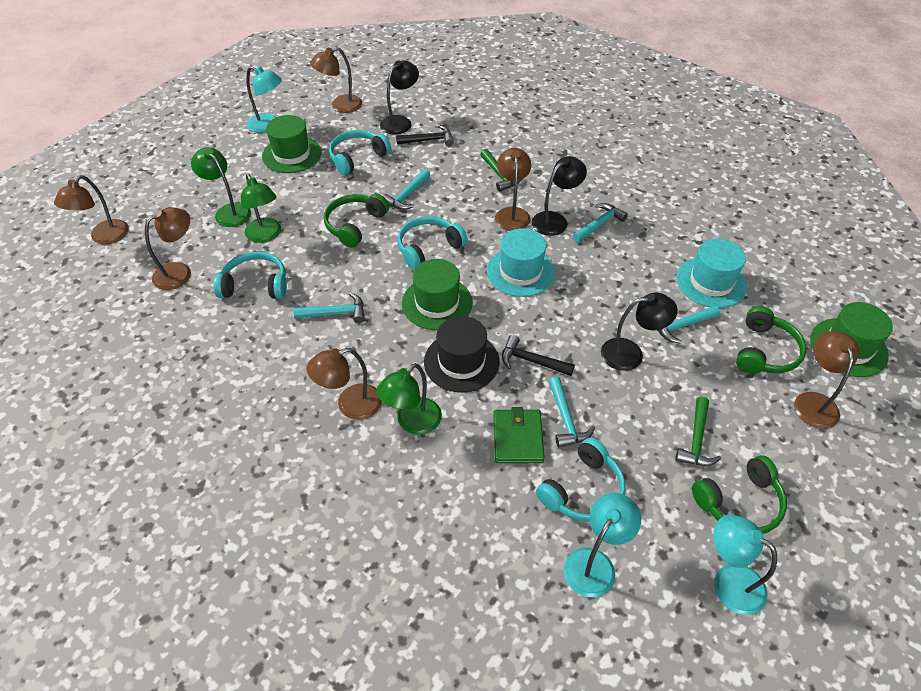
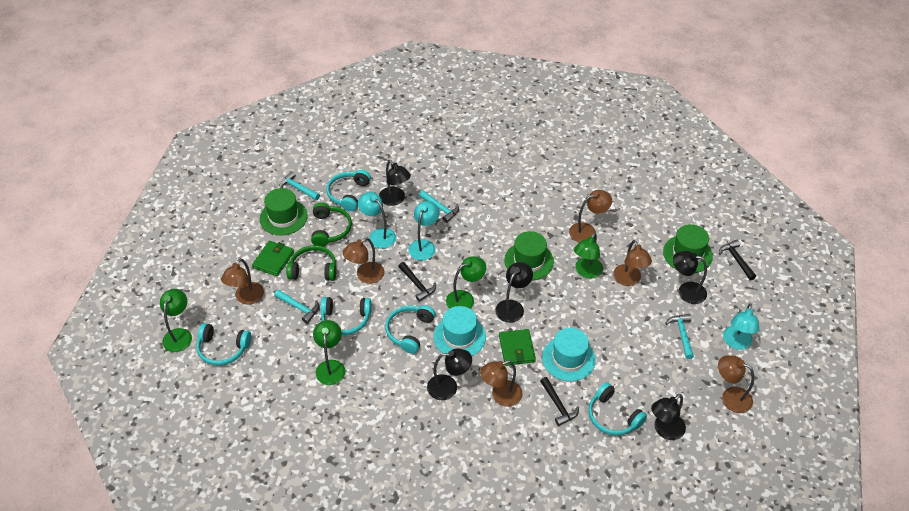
black hammer: [396,125,454,146] [502,335,575,376] = 2 -> [398,262,436,302] [540,377,579,426] [719,240,756,280] = 3
black hat: [424,316,499,393] = 1 -> none = 0
black lamp: [380,60,419,135] [532,156,587,236] [601,293,678,371] = 3 -> [379,160,411,206] [427,348,472,400] [495,262,533,323] [651,394,686,440] [673,251,707,304] = 5
green hammer: [480,149,521,192] [675,397,721,466] = 2 -> none = 0
green headphones: [324,194,389,248] [692,455,787,534] [736,306,806,374] = 3 -> [286,245,337,281] [311,202,352,247] = 2
green lamp: [191,147,251,227] [241,174,281,243] [376,363,442,435] = 3 -> [160,289,192,352] [313,320,346,385] [446,256,486,309] [574,232,603,279] = 4
green wallet: [493,407,545,463] = 1 -> [252,241,294,276] [499,329,536,366] = 2
turquoise hammer: [294,293,365,323] [383,169,430,210] [549,377,595,448] [573,203,628,242] [657,305,721,344] = 5 -> [274,289,319,324] [279,171,320,200] [419,190,459,223] [665,314,694,359] = 4
turquoise headphones: [214,251,287,299] [329,130,391,175] [398,216,467,270] [536,438,626,522] = 4 -> [197,323,251,366] [320,297,372,335] [327,170,371,211] [385,305,436,354] [588,382,647,436] = 5

